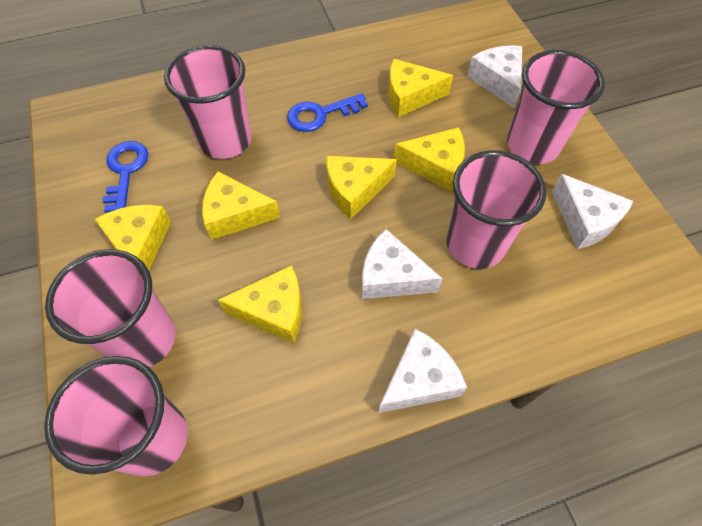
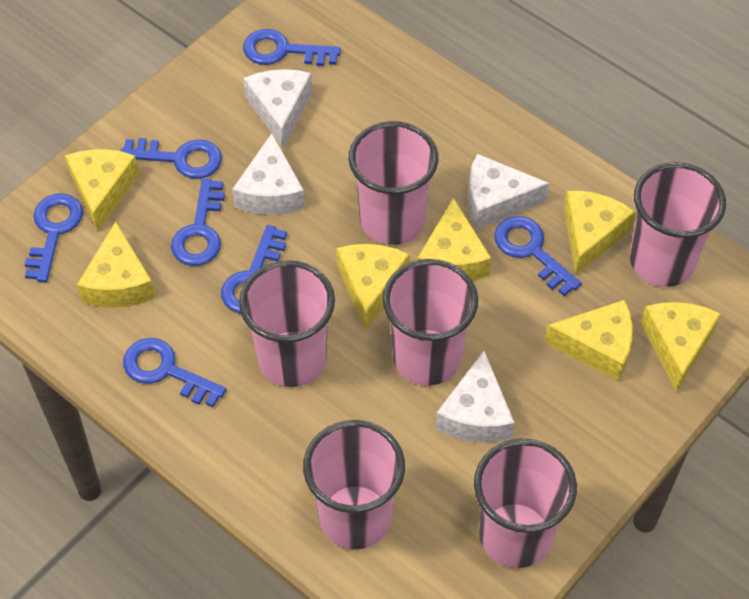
blue key: [103,141,148,213] [287,93,368,132] = 2 -> [25,193,83,282] [121,138,222,179] [123,338,227,407] [171,178,225,266] [221,225,287,314] [243,29,341,66] [494,216,582,296] = 7
pink cup: [44,356,188,477] [45,249,176,367] [164,45,252,159] [446,150,546,269] [507,50,605,164] = 5 -> [239,260,335,387] [303,420,405,549] [349,121,438,245] [383,259,478,386] [474,438,577,568] [630,162,726,287] = 6
yellow cheese: [95,205,171,270] [202,172,280,240] [218,265,302,343] [326,156,397,219] [388,59,453,117] [394,127,465,192] = 6 -> [65,149,139,231] [77,222,155,308] [337,244,410,331] [418,198,491,281] [545,300,633,381] [564,191,636,275] [641,302,721,391] = 7

